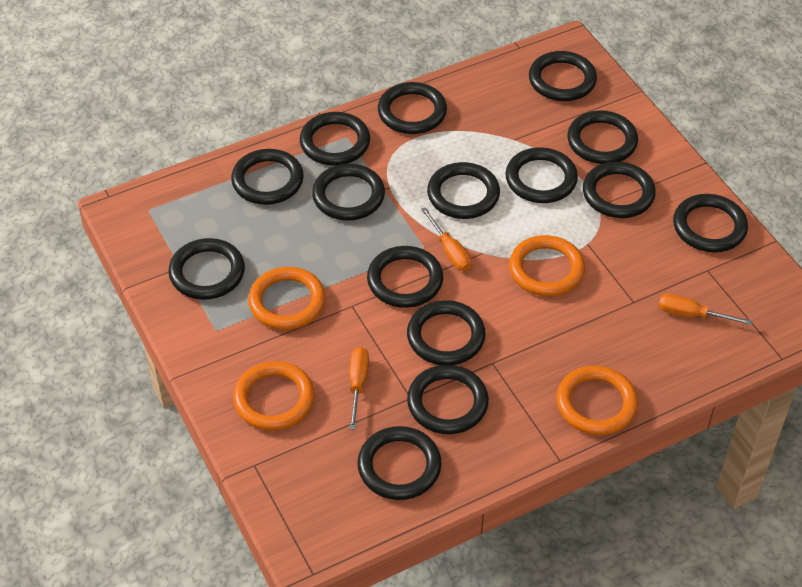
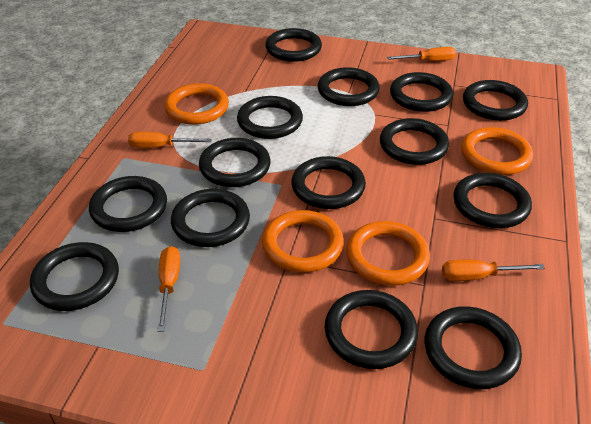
black ring: [169,238,245,300] [231,149,304,205] [300,112,370,166] [312,164,385,221] [357,426,442,500] [367,246,443,308] [378,82,447,134] [407,300,486,365] [407,365,489,434] [427,162,500,219] [505,147,578,203] [529,51,597,101] [567,110,638,164] [583,161,656,218] [673,194,748,252] = 15 -> [30,242,119,311] [89,176,167,232] [171,189,250,247] [199,138,271,187] [237,96,303,139] [265,28,322,62] [291,156,366,209] [318,67,380,106] [325,290,418,369] [380,118,449,165] [390,72,453,112] [424,306,522,389] [453,173,532,228] [463,80,528,121] = 14
orange screwdriver: [349,347,369,430] [421,207,472,271] [659,294,752,325] = 3 -> [128,132,212,148] [157,246,180,332] [387,47,456,61] [442,260,545,281] = 4

